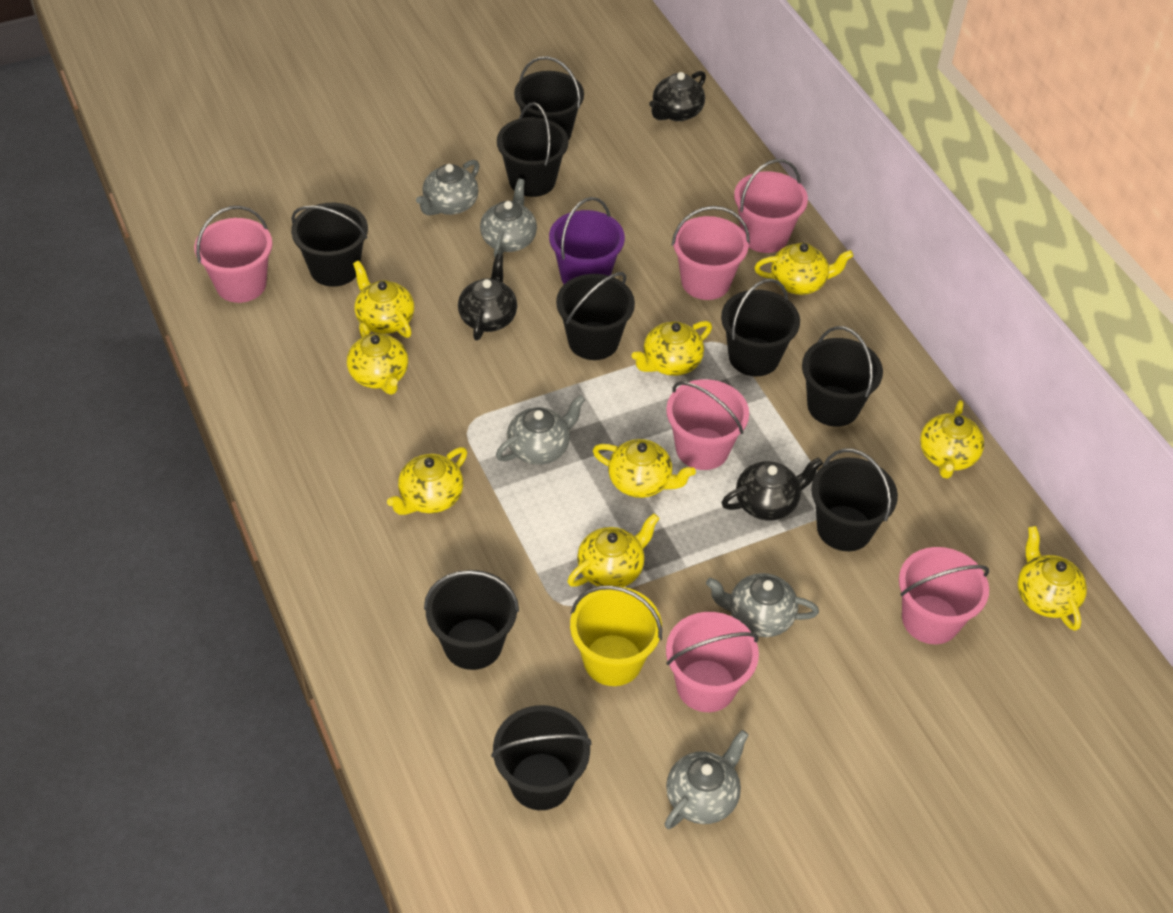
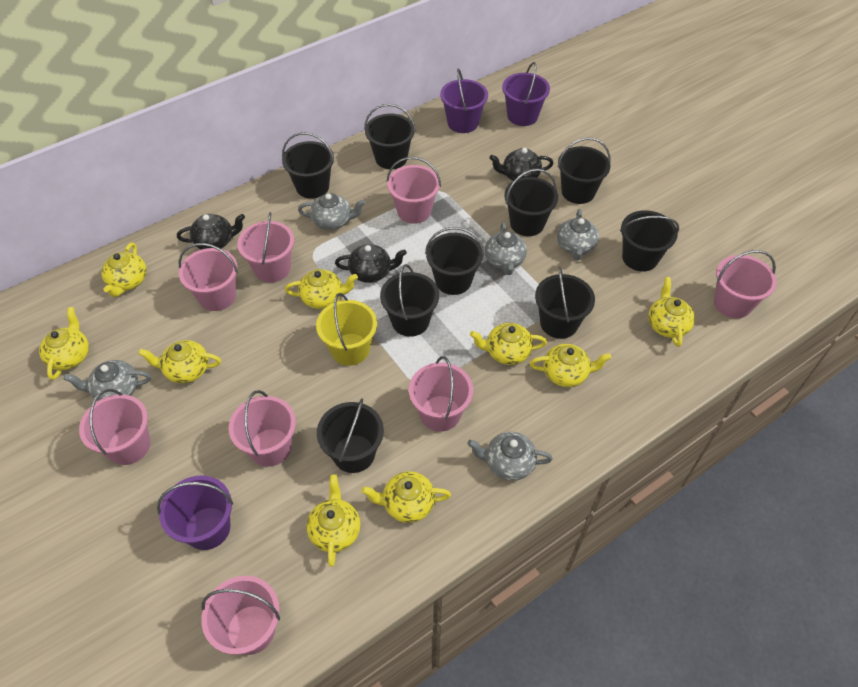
pink bucket: [194,206,273,303] [666,379,749,470] [666,612,759,712] [672,206,750,300] [734,159,808,253] [899,547,989,644] = 6 -> [79,389,150,465] [178,243,238,311] [201,576,280,655] [229,390,296,467] [237,212,294,283] [387,157,441,224] [409,356,473,432] [714,250,777,318] = 8
purple bucket: [549,197,625,284] = 1 -> [157,475,233,550] [440,69,488,133] [502,62,550,126] = 3

